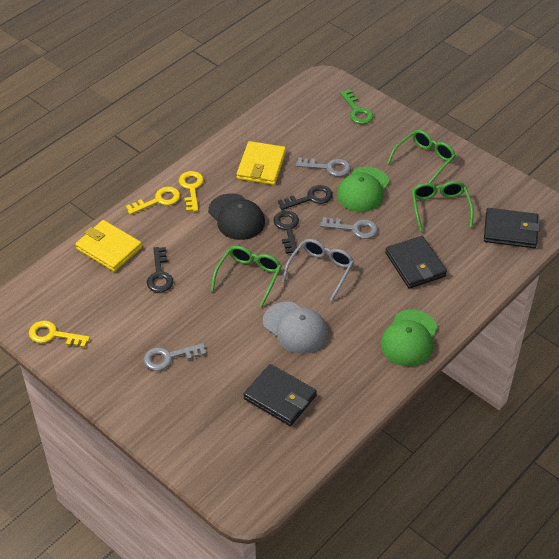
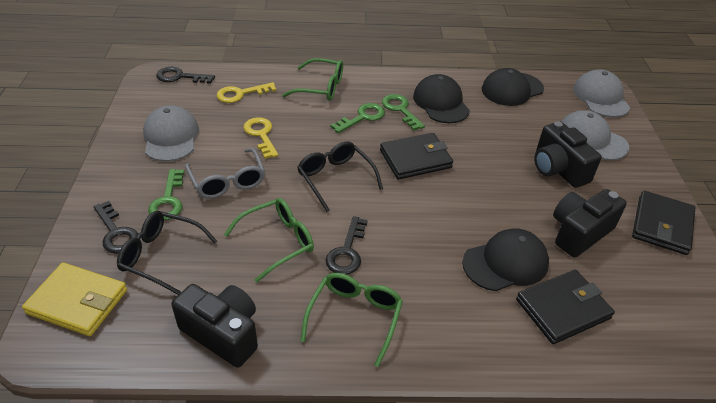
black camera: none = 0 -> [171,284,258,368] [534,121,601,188] [553,189,627,257] = 3
black cap: [208,193,265,240] = 1 -> [413,74,470,123] [462,228,549,291] [482,68,544,106] = 3
black glasses: none = 0 -> [117,211,217,295] [297,141,383,212] = 2
green cap: [337,167,390,212] [381,310,438,366] = 2 -> none = 0
green key: [340,90,374,124] = 1 -> [148,169,184,220] [331,103,385,133] [382,94,425,131] = 3
grey cap: [263,302,328,354] = 1 -> [143,106,199,161] [561,110,629,160] [573,69,630,117] = 3
grey key: [143,343,206,371] [296,158,351,177] [320,217,378,239] = 3 -> none = 0
yellow key: [29,321,90,348] [126,187,180,215] [179,171,204,212] = 3 -> [216,82,276,103] [243,117,278,159] = 2
yellow wallet: [75,220,142,272] [236,141,286,185] = 2 -> [22,262,127,336] = 1

